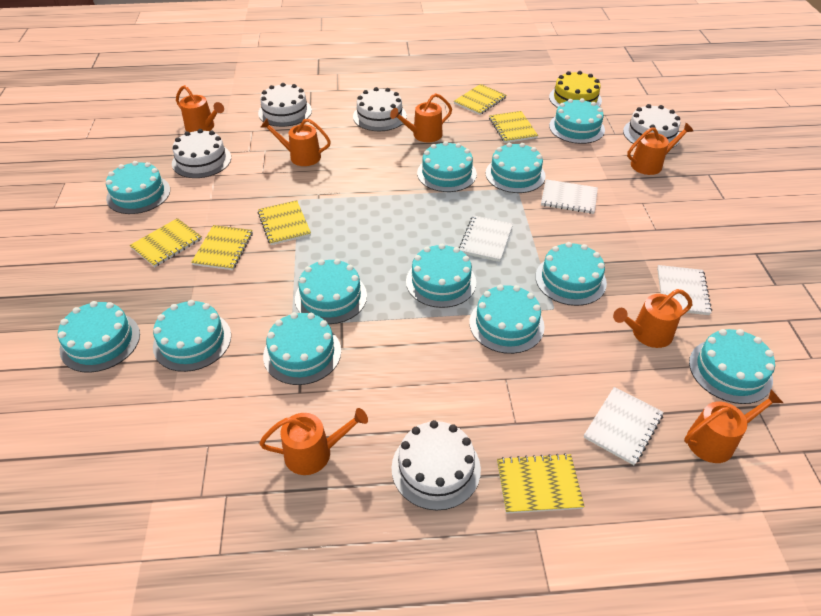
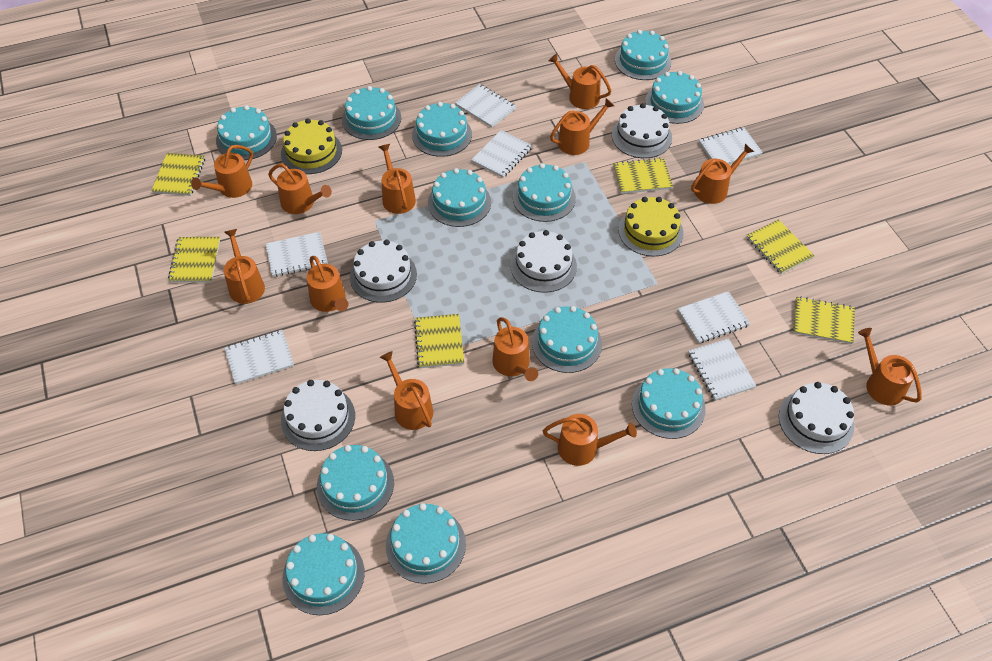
orange watering can: [176,85,224,132] [259,408,368,475] [261,118,331,166] [390,93,452,142] [613,289,692,348] [627,123,693,175] [684,390,783,463] = 7 -> [191,145,253,198] [224,229,265,304] [268,164,332,214] [307,256,348,312] [379,144,416,214] [380,351,433,430] [492,317,538,381] [543,414,637,466] [549,54,611,109] [550,98,614,155] [691,144,754,204] [858,328,922,405] = 12
white notebook: [459,215,513,262] [541,179,598,214] [584,387,664,465] [657,265,712,315] = 4 -> [224,330,294,385] [265,232,328,277] [455,84,517,128] [472,130,532,178] [678,291,751,344] [688,338,756,401] [699,127,763,164] = 7
yellow cake: [549,71,602,108] = 1 -> [281,118,342,174] [618,197,684,257] = 2

